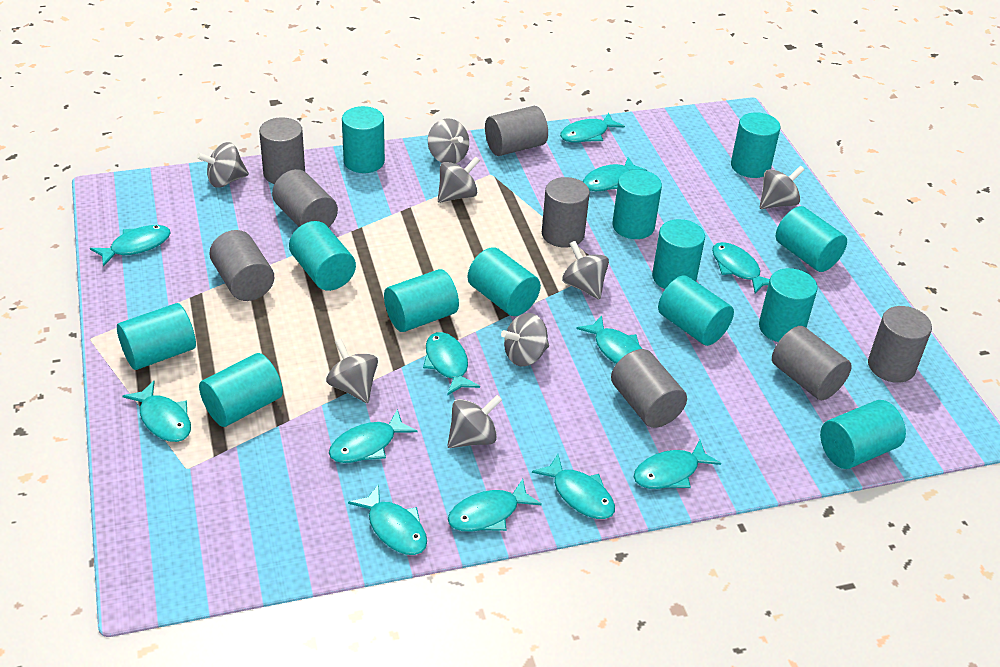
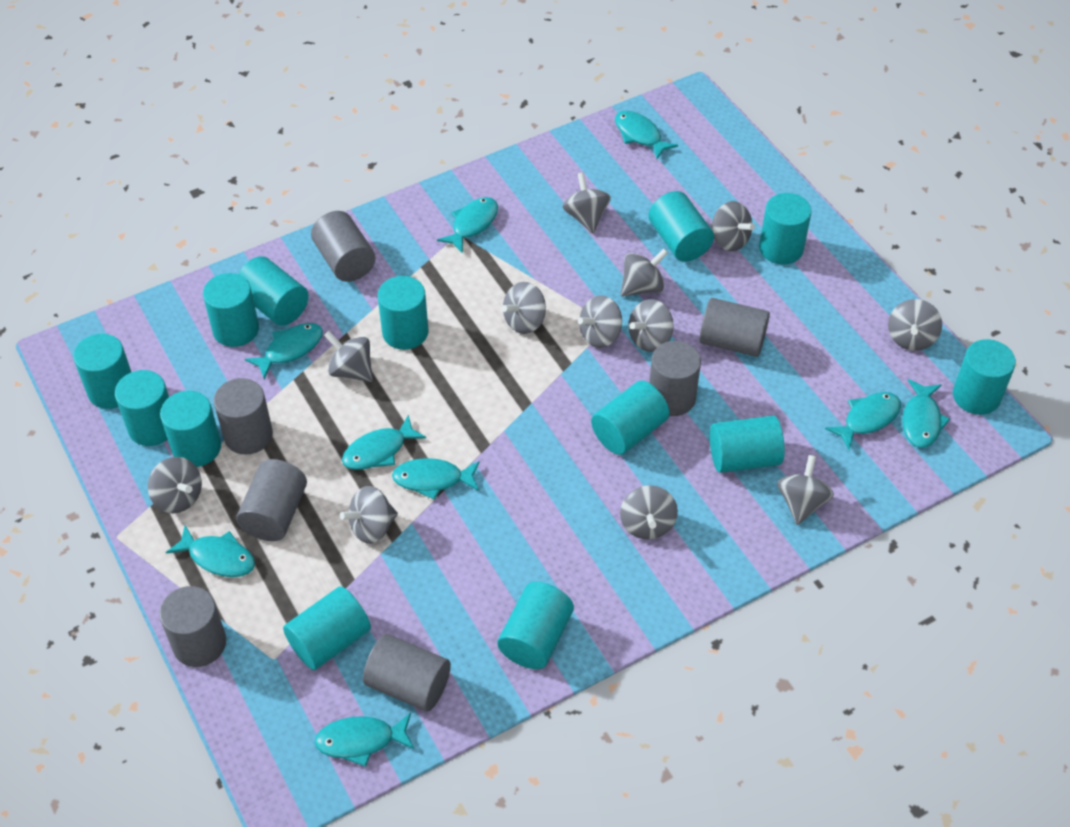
grey cylinder: [209,230,274,301] [259,117,305,184] [272,169,338,228] [485,106,548,156] [542,177,590,248] [611,349,687,428] [772,326,852,400] [868,306,932,383] = 8 -> [159,586,226,667] [214,378,273,455] [236,459,307,541] [311,211,376,282] [363,634,451,712] [649,341,701,416] [699,298,770,357] = 7
grey spinning top: [197,142,249,188] [326,338,378,403] [428,118,469,164] [438,156,480,203] [447,395,502,448] [501,313,549,367] [562,241,609,300] [760,166,805,209] = 8 -> [148,457,202,513] [324,331,373,382] [340,486,398,544] [502,282,546,334] [563,173,611,233] [578,295,622,348] [620,485,678,540] [621,248,668,297] [628,299,674,352] [711,201,755,251] [777,455,834,525] [888,299,942,351] = 12
turquoise fish: [90,225,171,267] [123,380,191,442] [329,409,417,463] [348,484,427,555] [423,332,480,395] [448,479,542,532] [532,454,615,519] [560,113,625,142] [576,315,642,364] [583,157,647,191] [634,440,721,489] [712,242,770,294] = 12 -> [166,525,255,577] [245,323,323,379] [315,713,414,767] [342,415,426,470] [392,458,480,500] [437,197,498,253] [615,111,678,159] [825,392,901,450] [903,379,950,448] = 9

